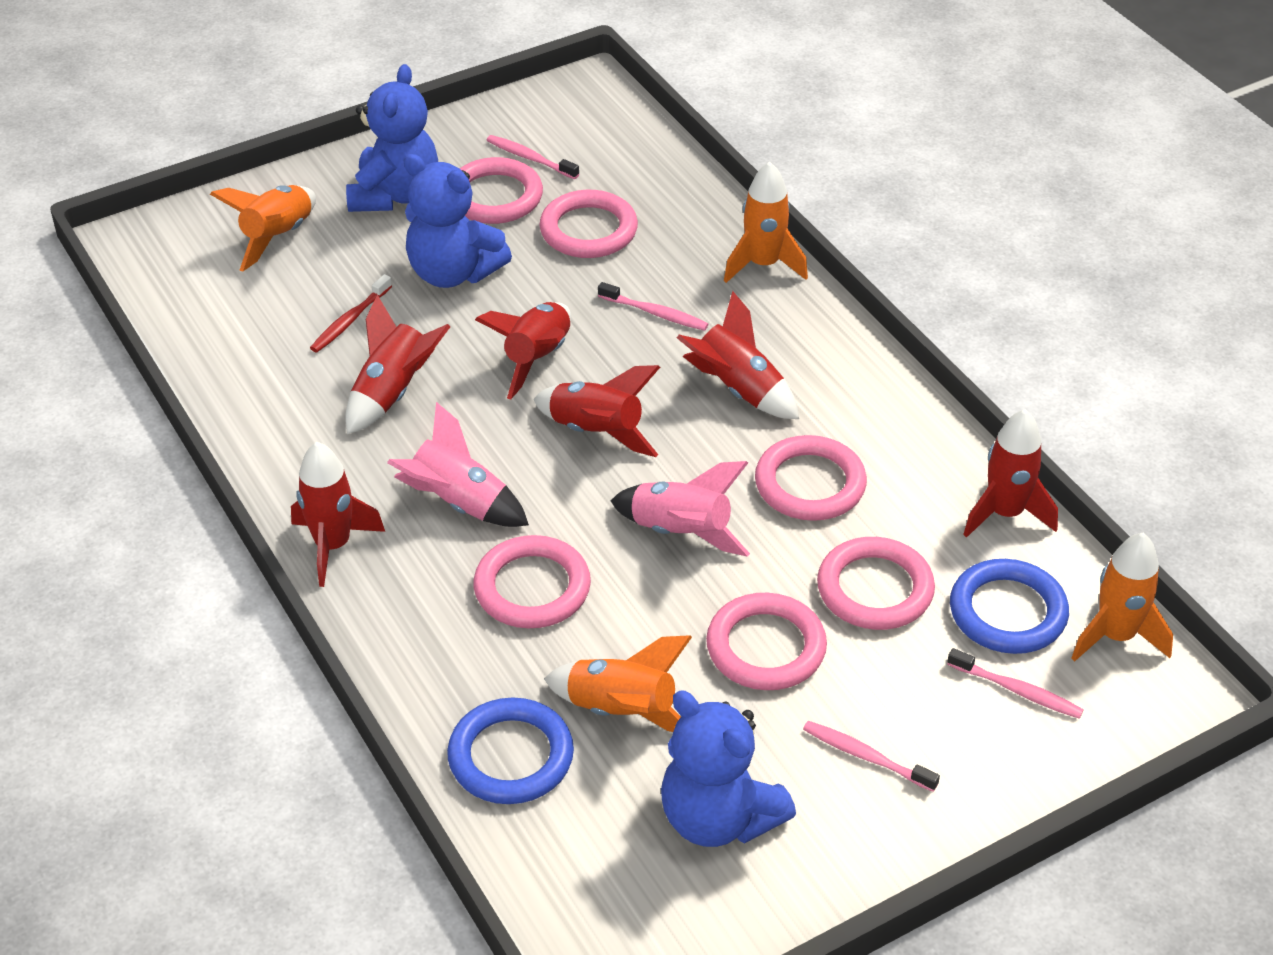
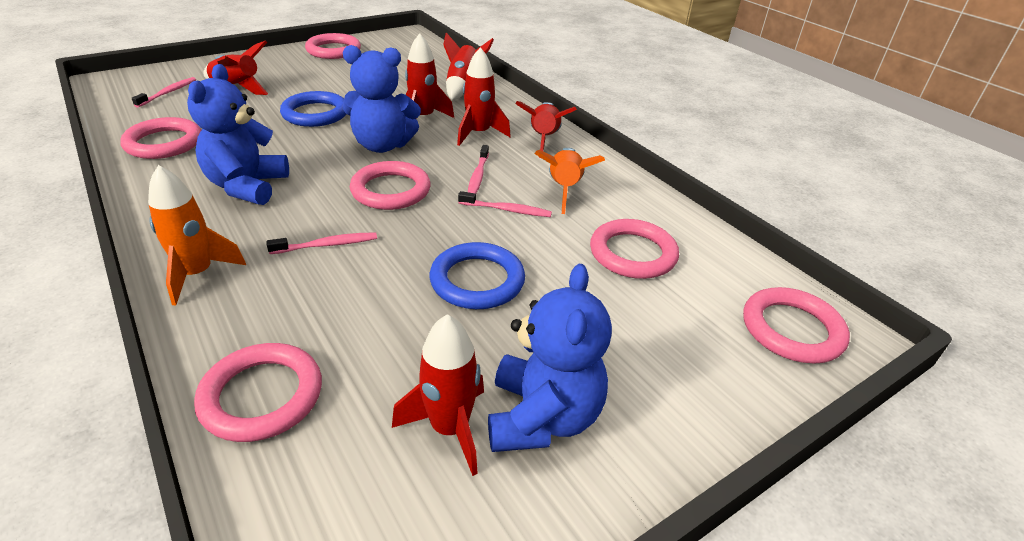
orange rocket: [210,185,316,272] [544,635,692,732] [724,162,808,283] [1071,533,1173,662] = 4 -> [148,165,246,305] [534,148,605,214] = 2
pink rocket: [387,402,529,527] [611,461,750,557] = 2 -> none = 0
red toothbrush: [310,274,392,352] = 1 -> none = 0

